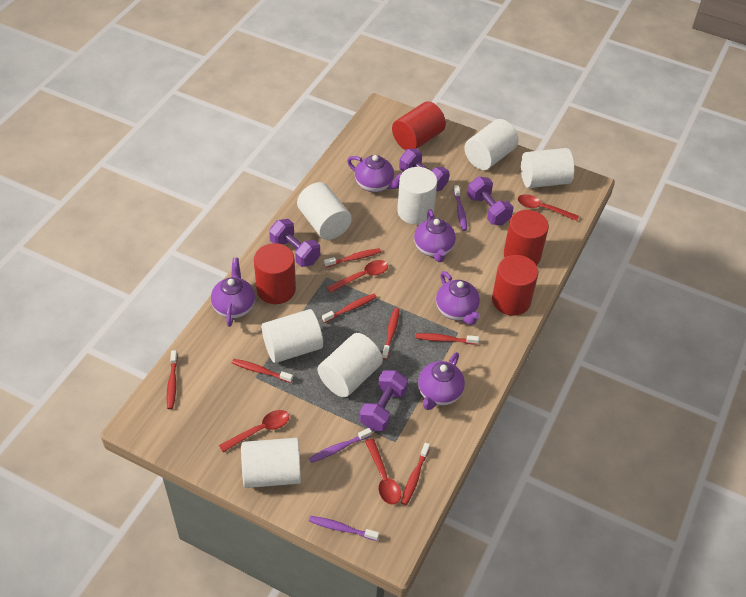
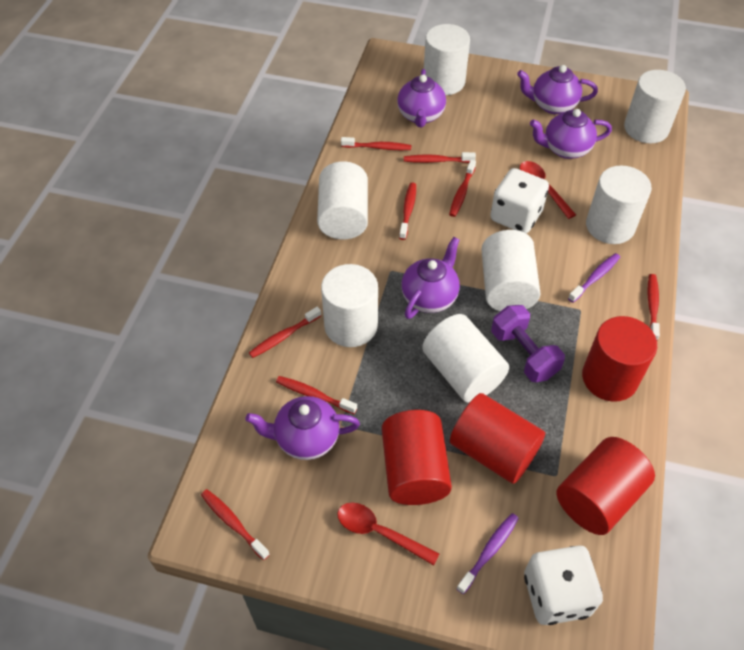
purple dumbbell: [269,219,320,267] [360,370,408,431] [399,148,450,191] [467,177,514,225] = 4 -> [491,305,565,382] = 1
purple toothbrush: [309,428,372,463] [309,516,379,541] [454,185,467,231] = 3 -> [456,513,519,594] [568,253,620,303] = 2
red spoon: [219,410,289,452] [327,260,388,293] [365,439,401,505] [518,194,579,221] = 4 -> [337,503,439,566] [520,161,576,219] = 2
red toothbrush: [167,350,178,409] [232,359,293,383] [322,294,377,323] [324,248,381,267] [382,308,399,359] [401,443,430,505] [416,333,479,345] = 7 -> [201,489,270,560] [249,307,321,358] [276,376,357,414] [341,137,411,150] [399,183,416,240] [404,152,476,163] [449,160,476,217] [647,274,660,341] = 8
white dice: none = 0 -> [490,168,549,233] [524,546,603,625] = 2

